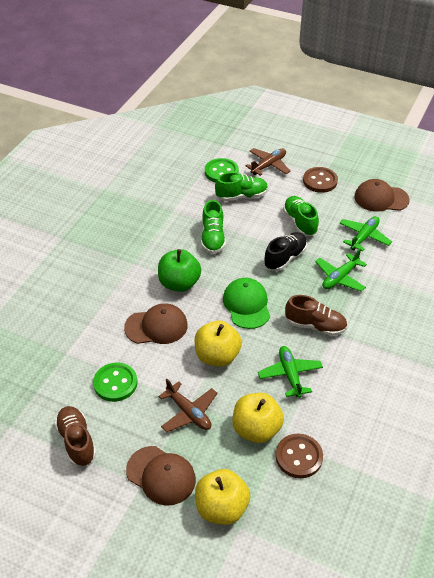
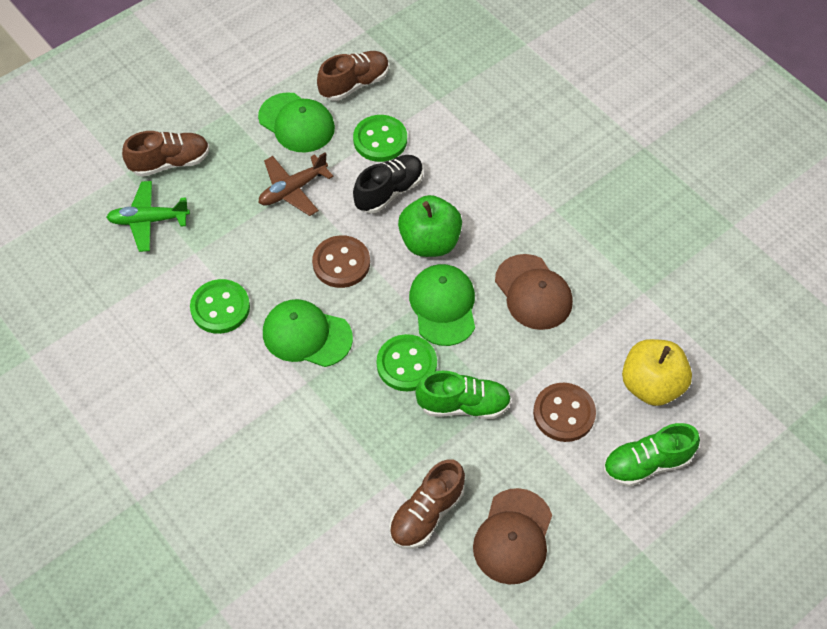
brown cap: [124,303,188,344] [126,446,196,506] [354,179,410,212] = 3 -> [473,488,552,584] [495,254,573,330] = 2
brown plane: [158,379,218,433] [246,148,291,176] = 2 -> [259,152,333,216] = 1
brown shoe: [54,406,96,466] [285,295,347,336] = 2 -> [122,131,210,177] [317,51,389,101] [389,459,465,549] = 3
green button: [93,363,138,402] [205,158,239,183] = 2 -> [190,279,250,334] [353,115,407,162] [377,334,437,391] = 3
green cap: [223,278,270,329] = 1 -> [258,92,335,153] [263,299,353,367] [409,264,475,346] = 3
green plane: [258,346,323,398] [315,249,367,292] [340,216,392,252] = 3 -> [106,181,190,252] = 1
green shoe: [201,200,226,254] [215,172,268,201] [283,196,319,236] = 3 -> [415,371,511,419] [603,423,700,487] = 2
yellow apple: [195,321,242,367] [195,469,250,525] [233,393,284,443] = 3 -> [622,339,692,406] = 1

